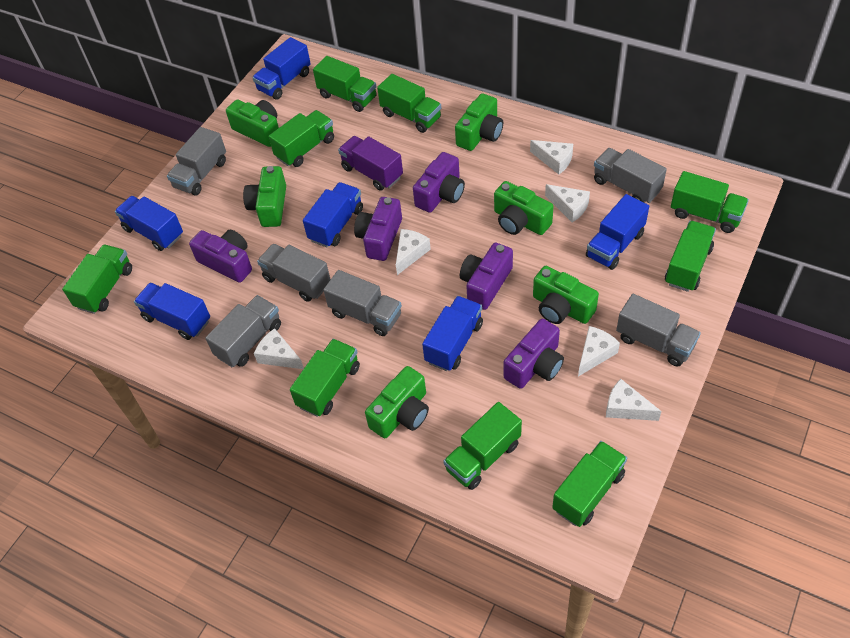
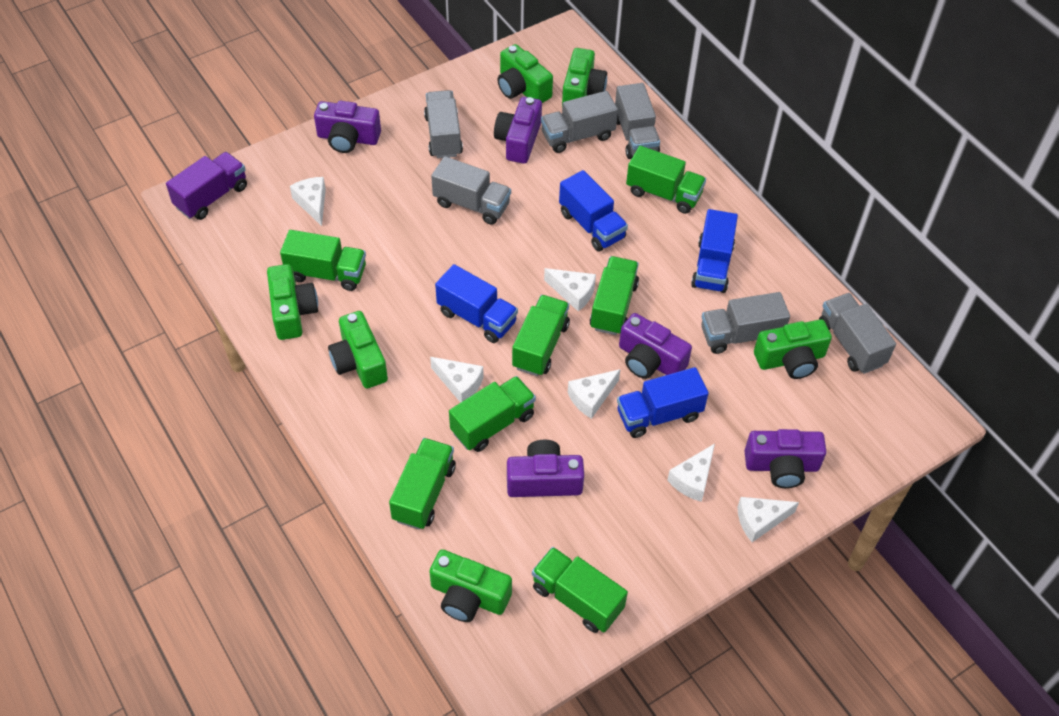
blue truck: [115,196,183,251] [134,283,210,340] [252,37,311,100] [303,182,363,247] [422,296,483,371] [586,194,649,270] = 6 -> [435,264,518,343] [559,170,628,252] [617,367,709,438] [691,209,738,293] = 4
green truck: [62,245,132,314] [269,110,334,167] [290,339,360,417] [313,56,377,112] [377,74,441,133] [443,402,522,490] [552,441,627,527] [665,221,716,292] [671,171,749,233] = 9 -> [280,230,366,291] [389,438,456,530] [449,376,536,452] [512,295,570,376] [532,547,628,633] [590,256,639,335] [626,146,706,214] = 7

